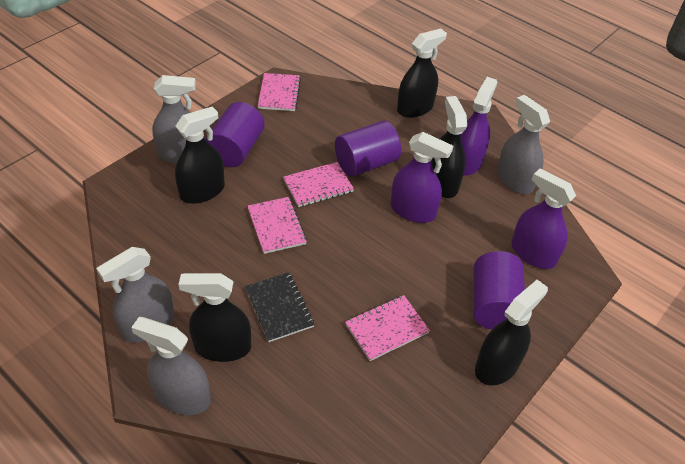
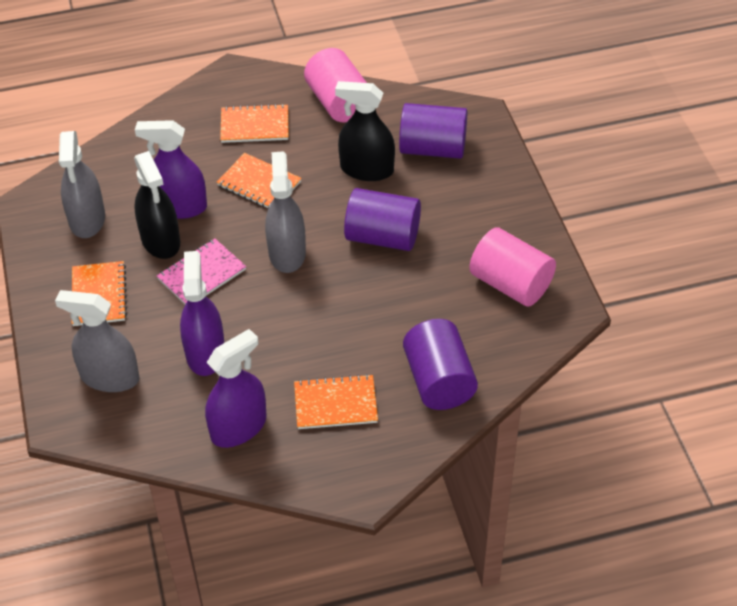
black notebook: [245,272,315,342] = 1 -> none = 0
black spray bottle: [175,106,225,204] [178,273,251,362] [397,29,447,118] [431,96,467,198] [475,280,548,385] = 5 -> [134,151,180,259] [335,81,395,181] = 2
grey spray bottle: [96,247,175,342] [131,317,211,415] [152,75,196,164] [497,95,550,194] = 4 -> [55,290,140,392] [59,131,105,238] [265,151,306,273] = 3
orange notebook: none = 0 -> [72,261,127,326] [217,153,302,208] [220,104,289,143] [294,374,378,429] = 4
pink cylinder: none = 0 -> [304,48,367,122] [469,227,556,307] = 2
pink notebook: [248,197,307,254] [258,73,301,111] [283,162,354,207] [345,295,430,361] = 4 -> [157,238,246,304] = 1

